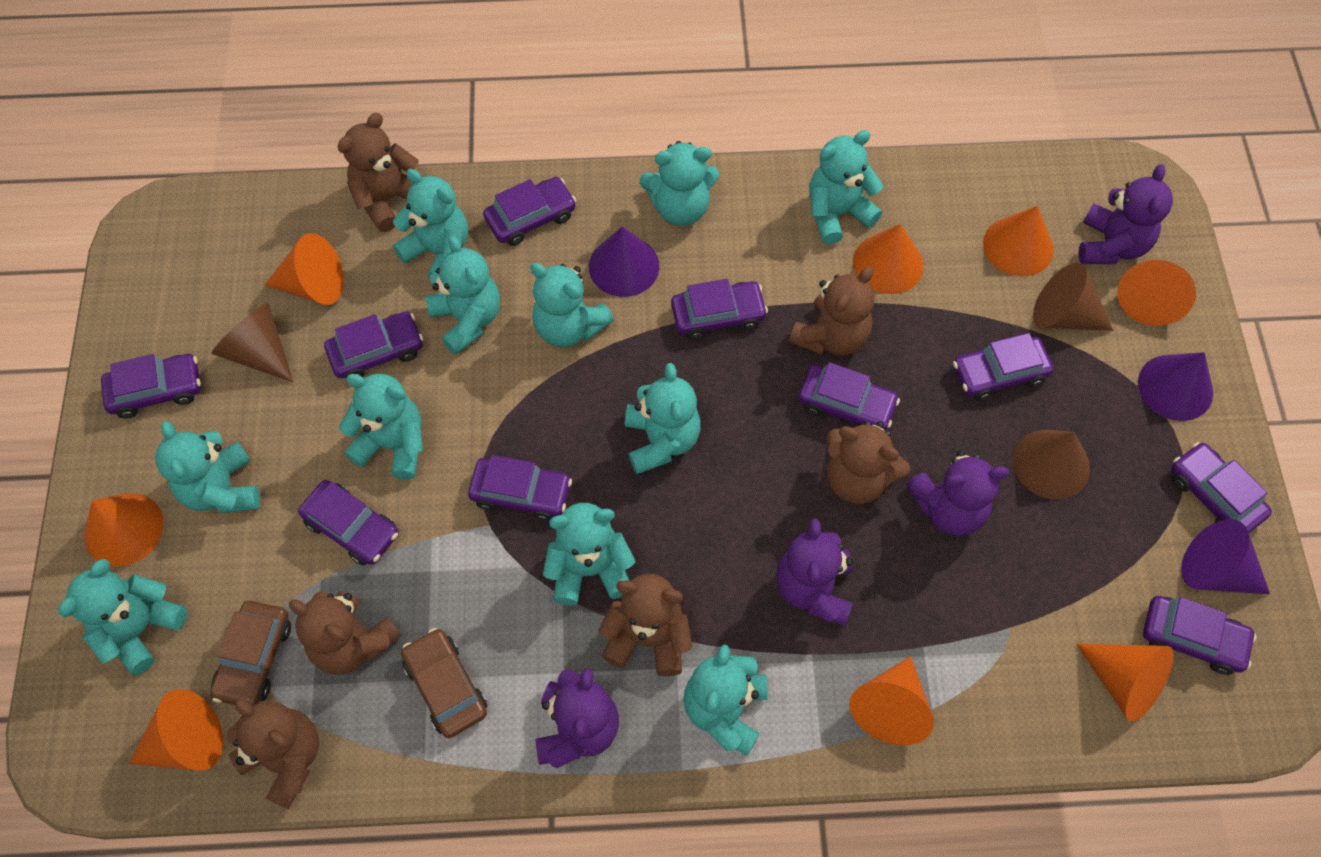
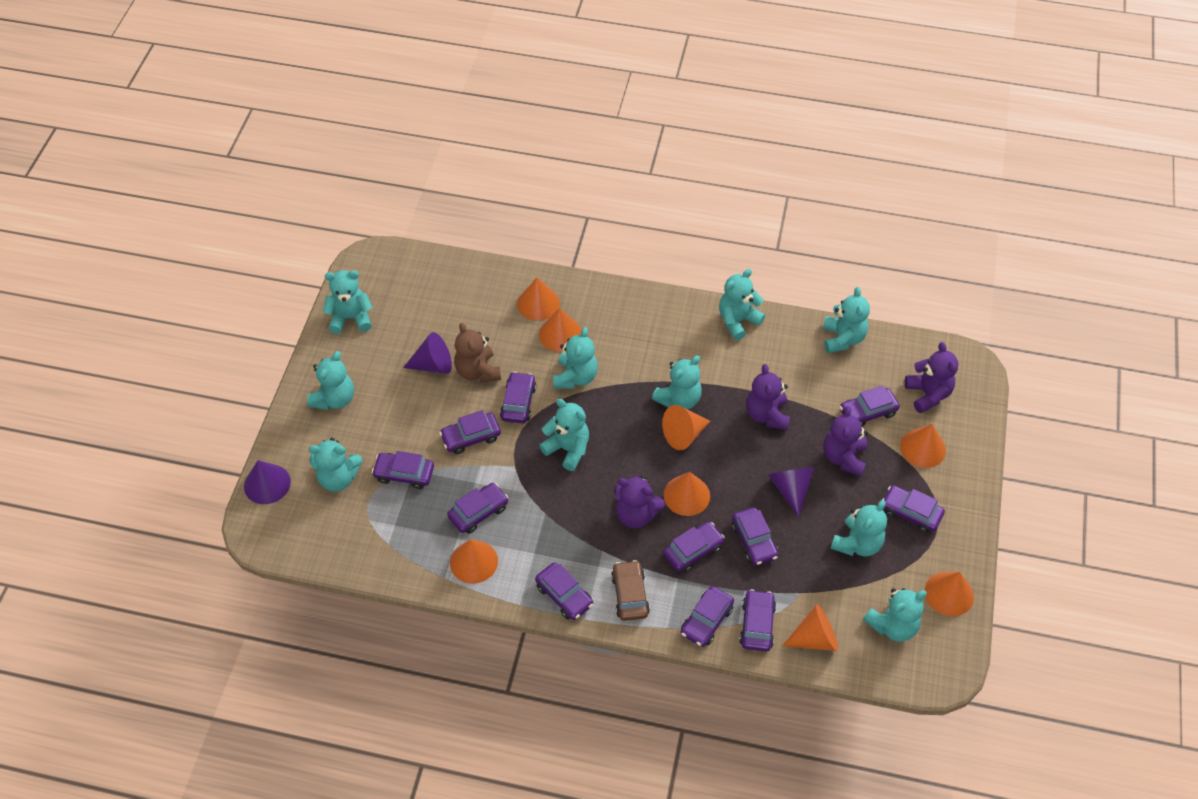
brown car: [210,601,291,706] [401,628,487,738] = 2 -> [611,560,650,621] = 1
brown cone: [211,303,293,382] [1013,430,1090,500] [1033,263,1113,331] = 3 -> none = 0
brown teddy bear: [227,699,319,810] [289,591,401,675] [338,113,419,232] [598,574,692,676] [789,266,874,356] [827,422,910,504] = 6 -> [454,323,501,383] = 1
purple car: [101,354,201,418] [298,480,399,565] [324,312,423,378] [468,455,572,521] [483,177,576,246] [671,279,768,340] [798,362,900,431] [953,333,1053,401] [1143,596,1257,675] [1171,442,1272,533] = 10 -> [372,451,434,489] [439,410,501,454] [447,483,508,534] [500,372,537,423] [535,562,593,620] [663,521,725,573] [681,586,734,647] [732,507,779,566] [739,589,776,652] [840,385,900,427] [882,485,945,533] = 11
turquoise teddy bear: [58,559,187,675] [155,421,260,513] [339,374,423,480] [393,169,468,279] [426,236,500,355] [530,263,614,347] [543,503,635,605] [625,363,701,474] [640,141,719,226] [683,644,768,756] [809,130,883,245] = 11 -> [307,351,354,410] [308,438,363,491] [323,270,373,334] [539,398,589,471] [553,327,598,389] [652,356,702,410] [719,269,765,340] [823,287,870,353] [831,500,887,557] [863,588,927,642] = 10

